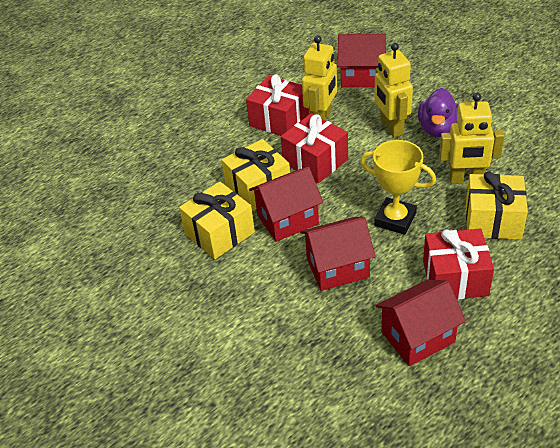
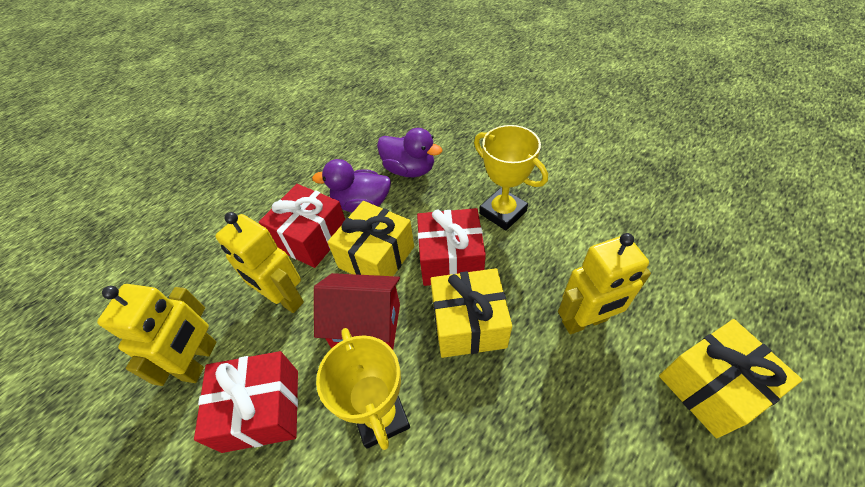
purple duck: [418,88,459,137] = 1 -> [312,159,391,213] [377,128,443,177] = 2
red house: [249,167,323,242] [300,217,376,291] [338,34,386,87] [375,279,466,366] = 4 -> [314,273,400,349] = 1
yellow trophy: [360,140,436,235] = 1 -> [316,328,410,450] [474,125,548,231] = 2

